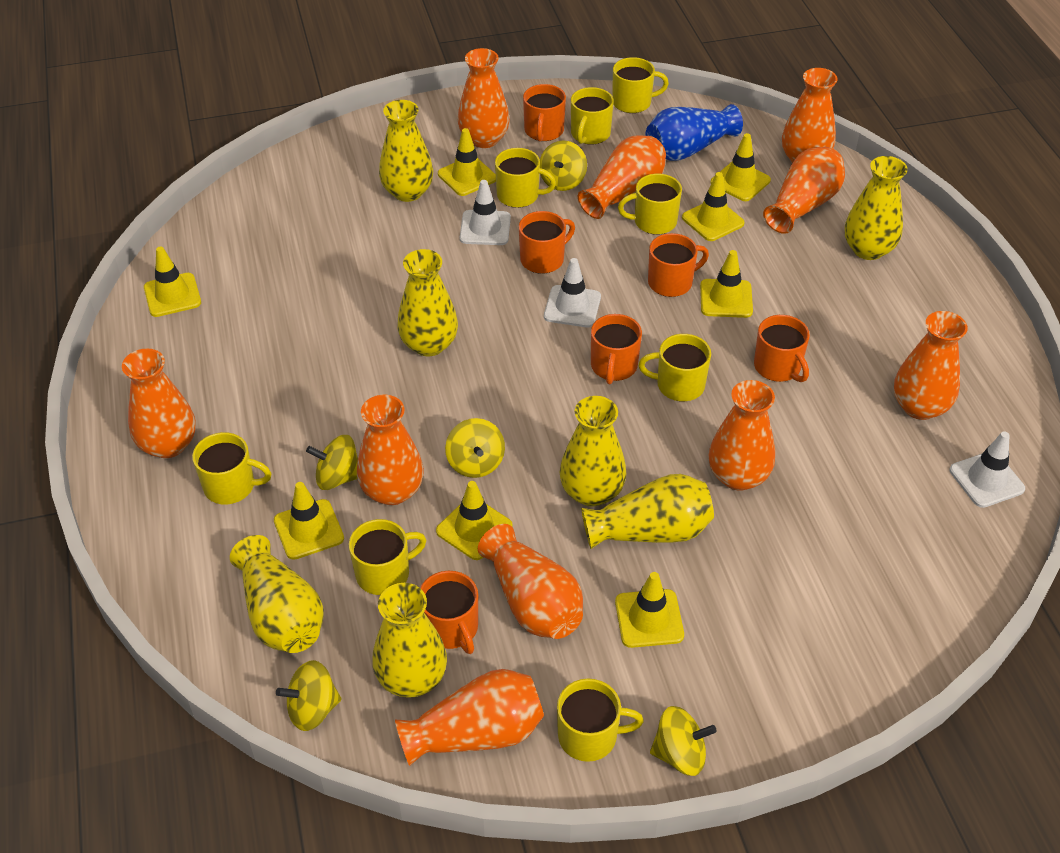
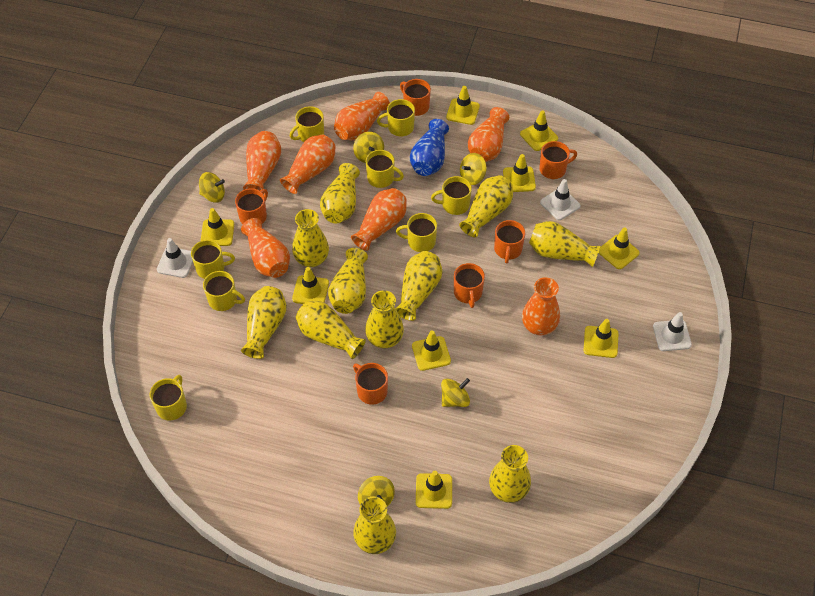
orange vase: [122,349,196,458] [357,395,424,505] [395,669,544,766] [458,48,510,148] [478,524,583,639] [578,135,666,219] [709,380,775,491] [763,147,845,234] [782,68,838,163] [894,311,968,420] = 10 -> [241,218,290,278] [243,131,281,194] [280,135,336,194] [334,92,390,140] [351,188,407,251] [468,107,509,162] [522,277,560,336] = 7
yellow traffic cone: [144,247,201,317] [274,482,344,560] [436,481,513,560] [438,128,496,196] [615,572,684,648] [682,172,745,241] [700,250,753,318] [710,133,771,201] = 8 -> [201,208,234,246] [292,267,329,304] [412,330,451,371] [416,471,452,509] [446,86,480,125] [503,154,536,192] [520,110,558,151] [583,319,618,358] [599,228,640,269] = 9
yellow vase: [230,535,324,653] [372,583,447,698] [379,100,433,202] [397,249,458,356] [560,396,626,507] [581,474,714,549] [845,156,908,260] = 7 -> [241,286,287,359] [292,209,329,267] [296,301,366,359] [320,163,360,223] [328,248,368,314] [353,497,396,554] [365,290,404,348] [395,251,442,321] [459,175,513,237] [489,445,531,503] [529,221,600,267] = 11

